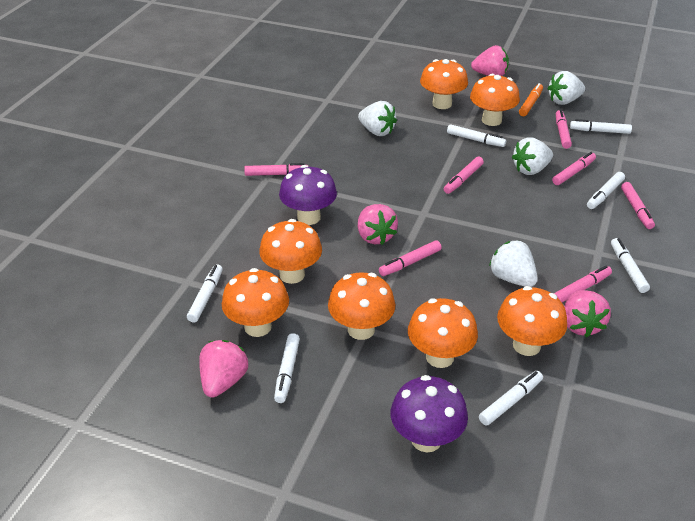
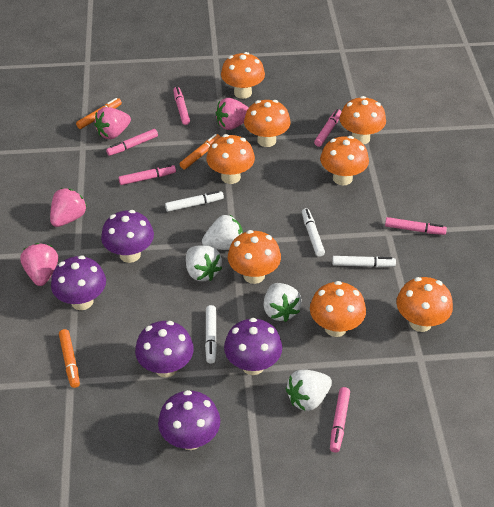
orange marker: [519,83,543,116] = 1 -> [59,329,80,388] [76,98,122,129] [180,134,220,169] = 3
orange mushroom: [222,268,289,337] [259,219,322,284] [328,272,395,340] [408,298,478,368] [420,59,468,109] [470,74,520,126] [497,286,567,356] = 7 -> [206,134,255,184] [221,52,265,99] [228,230,281,284] [244,100,291,147] [310,281,366,337] [320,136,369,185] [340,96,386,145] [396,277,453,332] = 8
pink marker: [244,163,309,176] [379,240,442,276] [444,157,484,194] [552,152,596,185] [554,266,612,302] [556,110,572,149] [621,182,655,229] = 7 -> [106,129,158,156] [119,165,176,185] [173,87,190,125] [314,109,342,147] [330,387,350,453] [385,217,447,235] = 6
purple mushroom: [279,165,337,225] [391,375,468,452] = 2 -> [51,255,106,310] [101,210,154,263] [135,321,194,378] [158,390,220,450] [224,318,282,375] = 5
white marker: [187,264,223,323] [274,333,300,403] [447,124,506,147] [479,371,543,426] [570,119,632,134] [587,172,625,209] [611,238,650,293] = 7 -> [165,191,224,212] [205,305,217,363] [302,208,325,257] [332,256,396,267] = 4

